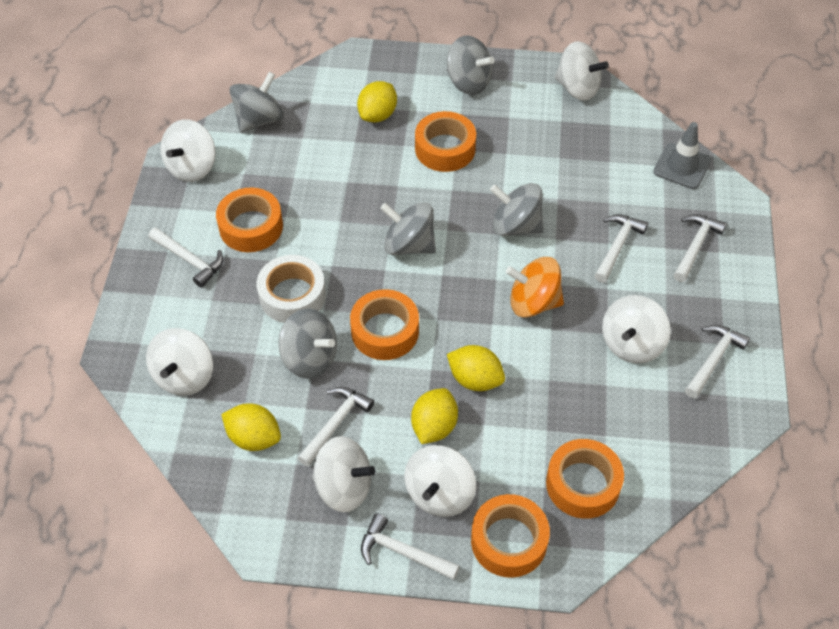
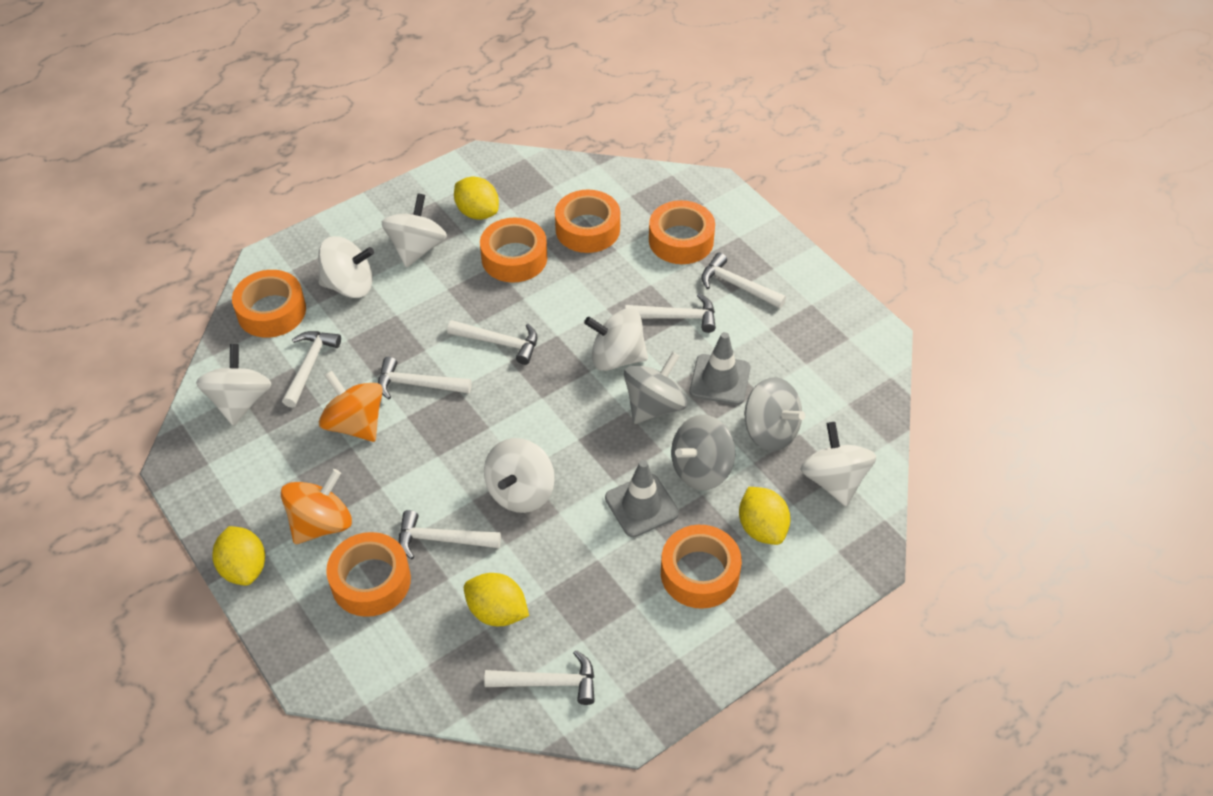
grey spinning top: [229,72,284,133] [278,309,337,379] [380,202,436,255] [447,35,494,95] [490,183,544,236] = 5 -> [624,352,688,424] [671,415,735,491] [744,377,805,452] = 3
grey traffic cone: [653,122,711,189] = 1 -> [605,460,679,537] [690,332,751,405] = 2
orange spinning top: [506,257,564,318] = 1 -> [281,469,352,544] [319,371,383,442] = 2
orange tape: [216,187,283,252] [350,289,419,360] [415,111,476,172] [471,494,550,578] [546,439,624,519] = 5 -> [232,270,306,338] [326,532,411,617] [480,218,547,283] [555,190,620,253] [649,200,715,264] [661,525,742,609] = 6
white hammer: [148,227,223,288] [298,387,374,467] [361,513,460,580] [595,214,648,283] [674,214,727,282] [685,324,750,398] = 6 -> [282,331,341,408] [378,357,472,399] [399,510,501,559] [447,320,537,365] [484,650,595,705] [626,293,716,333] [701,252,786,308] = 7
white tape: [256,255,326,323] = 1 -> none = 0

